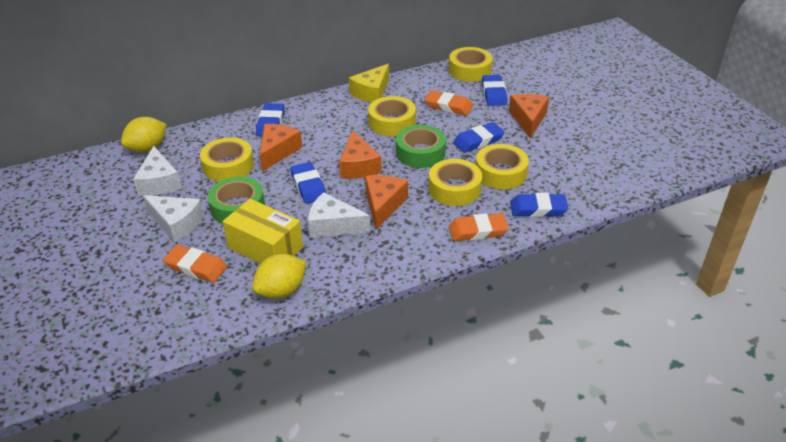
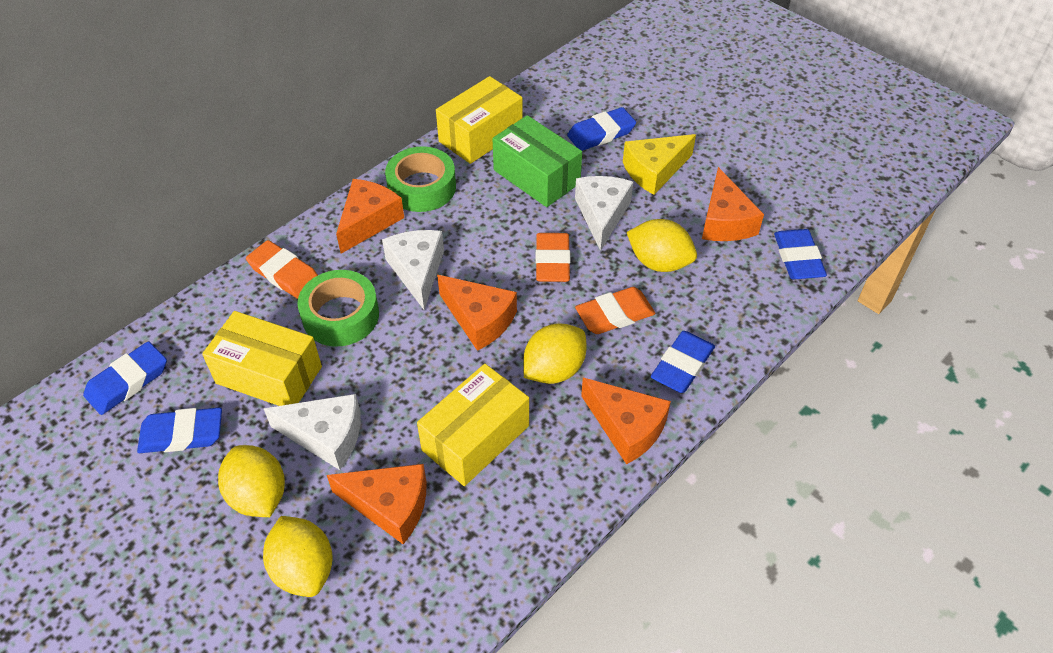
green box: none = 0 -> [493,115,582,207] = 1
orange cheese: [260,124,302,172] [339,130,382,179] [365,175,408,229] [509,94,549,139] = 4 -> [327,464,426,544] [336,179,404,254] [437,275,517,351] [581,378,671,465] [702,167,764,241] = 5
yellow box: [223,199,303,264] = 1 -> [202,311,322,406] [417,364,529,486] [436,76,523,164] = 3
yellow lemon: [121,117,167,152] [252,254,306,299] = 2 -> [218,445,285,517] [263,516,332,597] [524,323,586,384] [627,219,697,272] = 4
yellow tape: [200,137,254,182] [368,96,416,136] [429,159,482,206] [449,47,493,82] [476,144,529,189] = 5 -> none = 0

